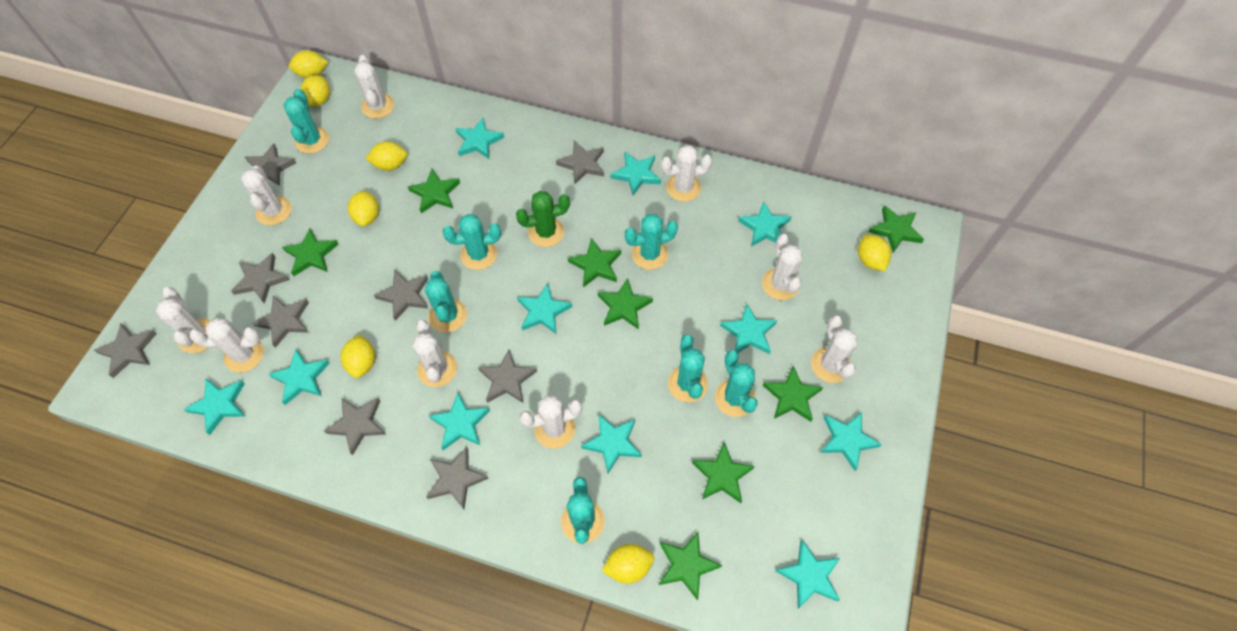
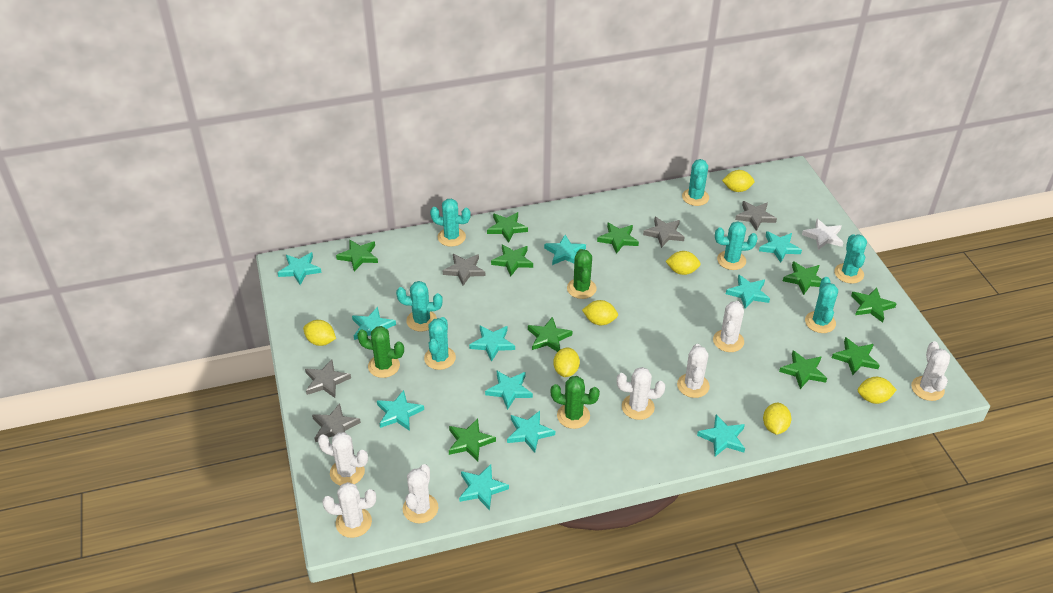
green cactus: [516,191,570,247] = 1 -> [357,326,404,378] [551,376,600,429] [567,249,597,299] = 3
green star: [282,228,339,276] [408,169,460,214] [568,238,621,287] [598,278,653,330] [659,532,722,600] [692,442,755,503] [763,366,823,422] [869,205,924,253] = 8 -> [336,239,378,271] [449,419,496,461] [487,212,528,243] [491,244,533,277] [528,317,572,352] [597,223,639,254] [779,350,827,389] [783,261,821,295] [832,337,880,375] [851,288,897,323] = 10
grey star: [94,323,157,378] [231,253,290,304] [245,143,296,186] [252,296,309,348] [324,398,386,455] [374,270,428,321] [426,447,489,509] [478,350,537,403] [556,141,604,185] = 9 -> [305,359,351,398] [312,403,361,442] [443,254,485,286] [643,217,685,248] [735,201,777,231] = 5
white cactus: [156,287,211,353] [190,318,264,372] [241,166,292,225] [354,55,394,119] [413,320,457,387] [519,395,582,448] [661,145,712,202] [762,234,802,300] [811,315,857,383] = 9 -> [318,432,368,486] [322,482,376,538] [403,464,438,523] [617,367,665,420] [677,344,710,398] [713,301,744,352] [911,341,950,401] = 7
white star: none = 0 -> [802,219,844,250] = 1

